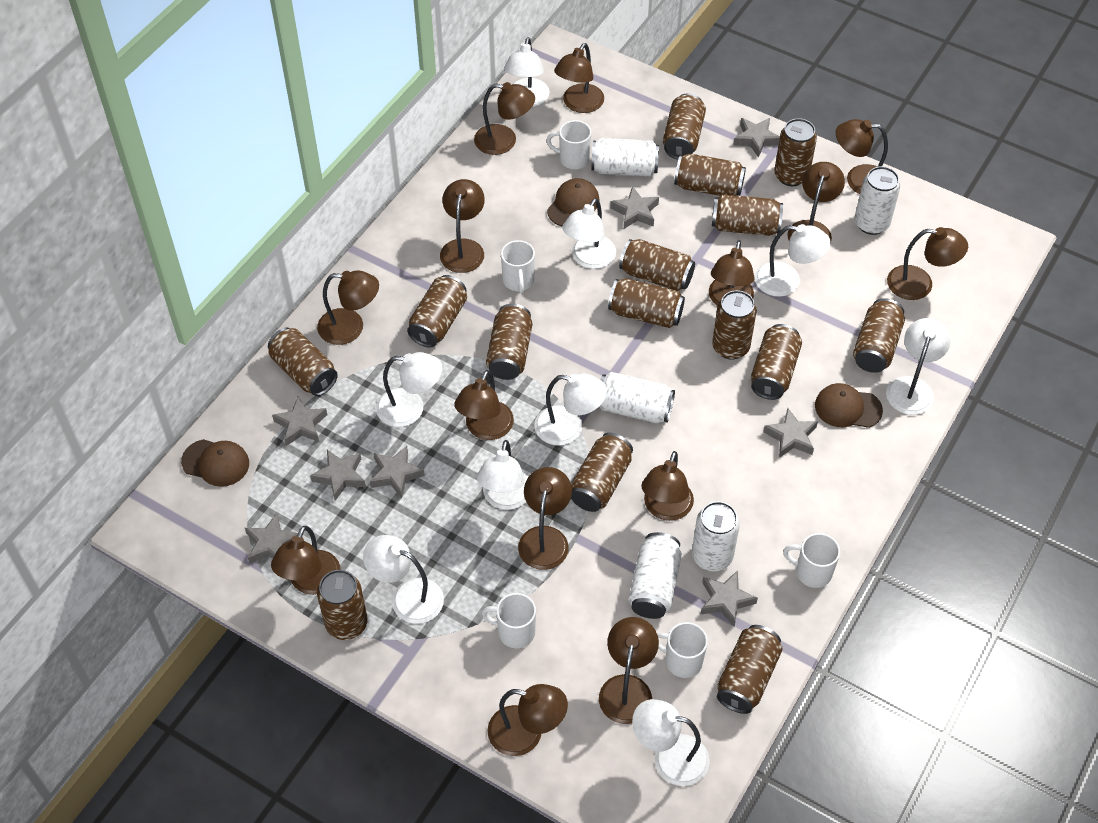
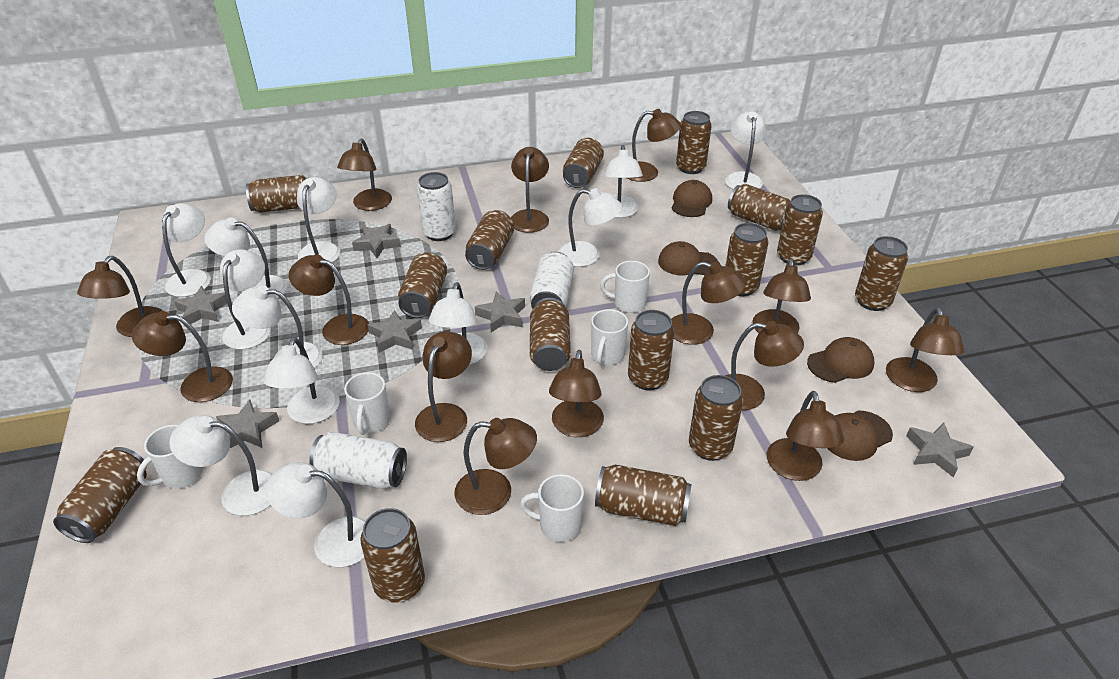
brown cap: [181,439,249,487] [547,178,600,226] [815,383,883,428] = 3 -> [658,241,718,276] [671,180,712,217] [807,337,874,383] [827,410,893,461] = 4
grey star: [245,513,298,564] [272,396,327,446] [310,450,366,501] [370,446,425,498] [610,186,659,229] [700,570,758,627] [733,118,780,158] [763,408,818,458] = 8 -> [174,286,227,327] [216,399,279,448] [352,224,401,258] [368,310,422,353] [475,291,525,332] [906,423,974,477] = 6
white can: [591,138,659,177] [600,372,675,423] [629,532,682,619] [692,501,740,571] [855,166,900,235] = 5 -> [309,431,407,489] [417,172,456,241] [530,252,574,309] = 3
white lamp: [363,535,444,624] [376,352,442,427] [477,440,528,510] [504,37,549,107] [534,374,607,446] [562,198,616,269] [632,699,710,786] [755,224,831,297] [886,318,951,415] = 9 -> [162,203,211,297] [169,415,273,516] [204,218,287,299] [220,249,271,349] [232,285,323,369] [263,337,340,424] [266,462,366,567] [297,177,340,263] [429,282,488,365] [558,188,622,267] [604,145,643,218] [725,112,766,189] = 12

